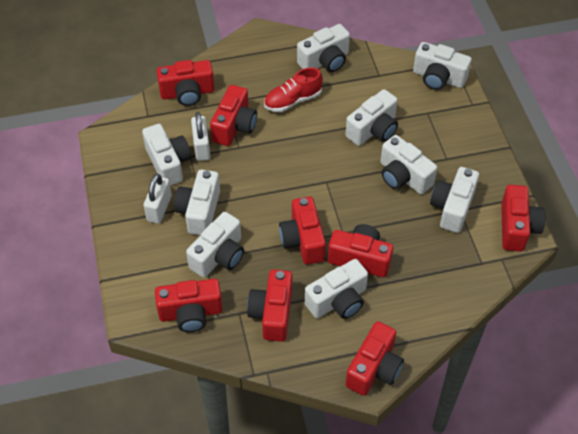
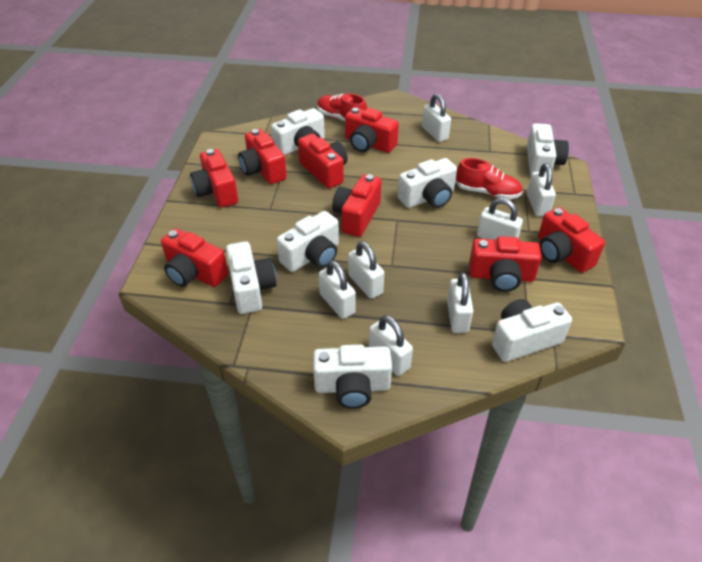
red shoe: [264,67,323,112] = 1 -> [317,93,367,121] [456,158,523,199] = 2
white camera: [142,124,191,186] [174,170,220,235] [186,212,244,278] [297,24,350,72] [305,259,368,319] [345,89,398,146] [380,135,437,194] [413,42,472,90] [430,167,479,233] = 9 -> [226,241,277,314] [271,108,325,155] [277,211,339,272] [313,345,392,409] [398,158,457,208] [492,299,572,362] [527,123,569,176] = 7
white padlock: [144,174,172,224] [191,112,210,161] = 2 -> [319,260,356,319] [348,241,384,299] [369,315,413,376] [422,94,451,142] [447,272,473,333] [477,198,523,240] [527,163,556,217] = 7

